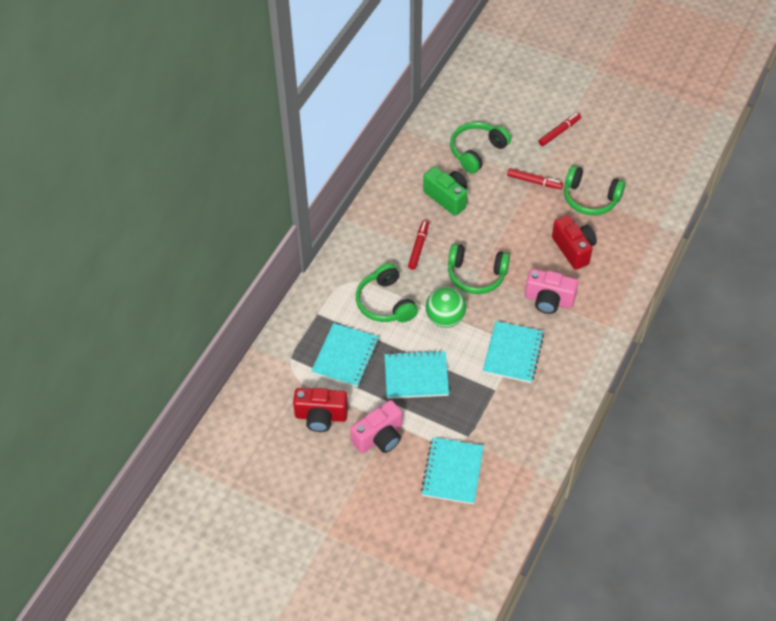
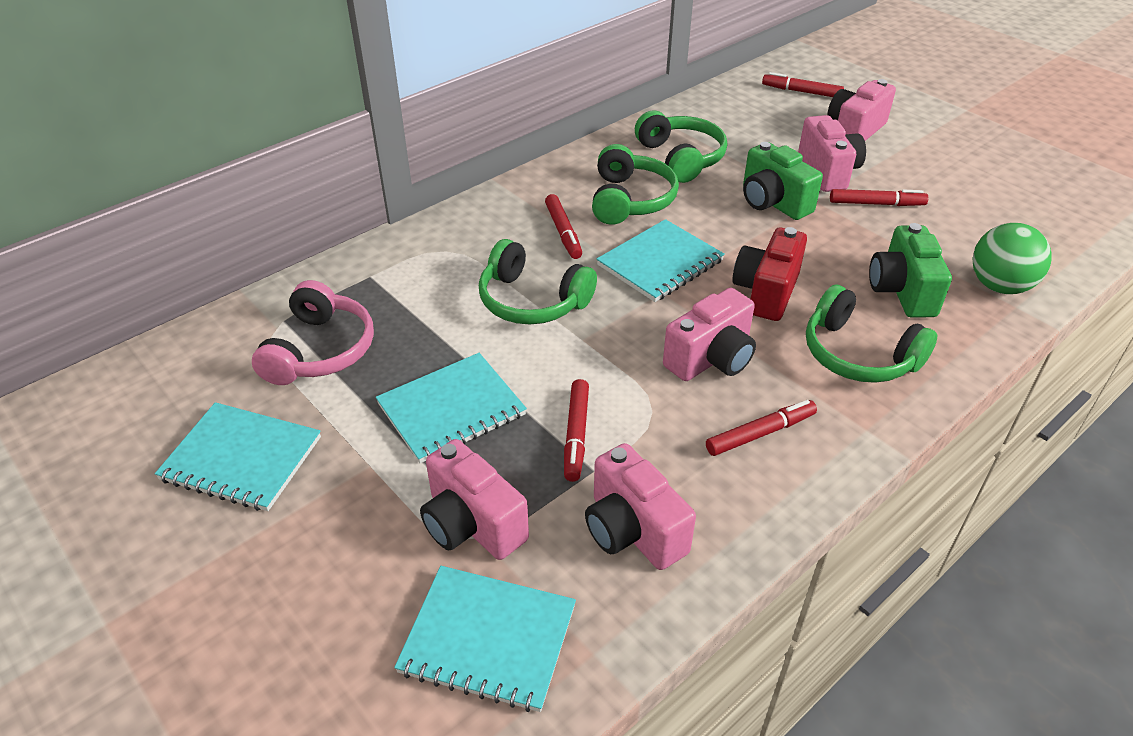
green camera: [423,166,468,216] = 1 -> [743,142,823,220] [869,223,952,318] = 2
pink camera: [350,400,402,454] [525,269,578,314] = 2 -> [420,439,529,560] [585,443,696,570] [663,288,756,381] [798,115,866,192] [827,79,896,141] = 5
pink headphones: none = 0 -> [252,280,374,385] = 1
red camera: [293,388,348,432] [552,215,597,270] = 2 -> [732,227,807,321] = 1
red marker: [408,220,429,270] [507,168,563,189] [538,113,581,146] = 3 -> [545,194,582,259] [564,379,589,482] [706,400,817,456] [762,72,844,97] [830,189,928,206] = 5

